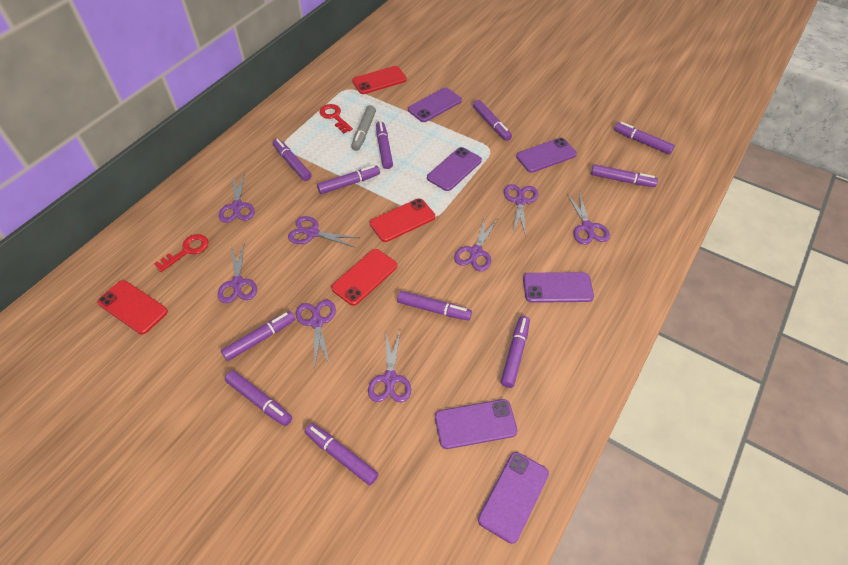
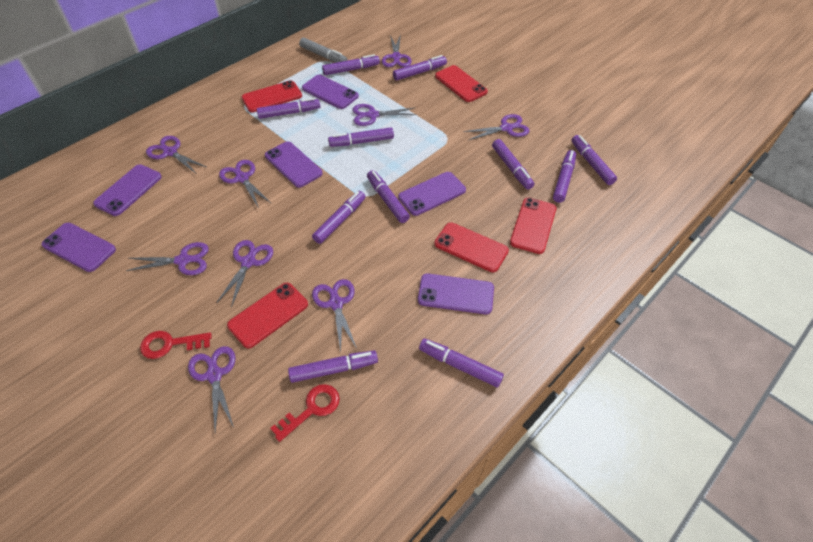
purple scissors: [218,244,257,303] [219,172,255,223] [288,216,359,247] [296,300,336,370] [368,329,411,402] [454,217,497,271] [504,184,538,236] [567,192,610,245] = 8 -> [126,242,209,275] [146,136,206,174] [188,346,235,432] [216,240,273,307] [219,160,272,208] [312,279,357,352] [352,104,417,126] [382,34,412,67] [463,114,529,140] = 9
red phone: [97,280,168,334] [331,249,397,306] [352,66,407,94] [370,198,435,242] = 4 -> [227,283,308,348] [242,80,302,112] [434,222,509,272] [435,65,488,102] [510,198,556,254] = 5

